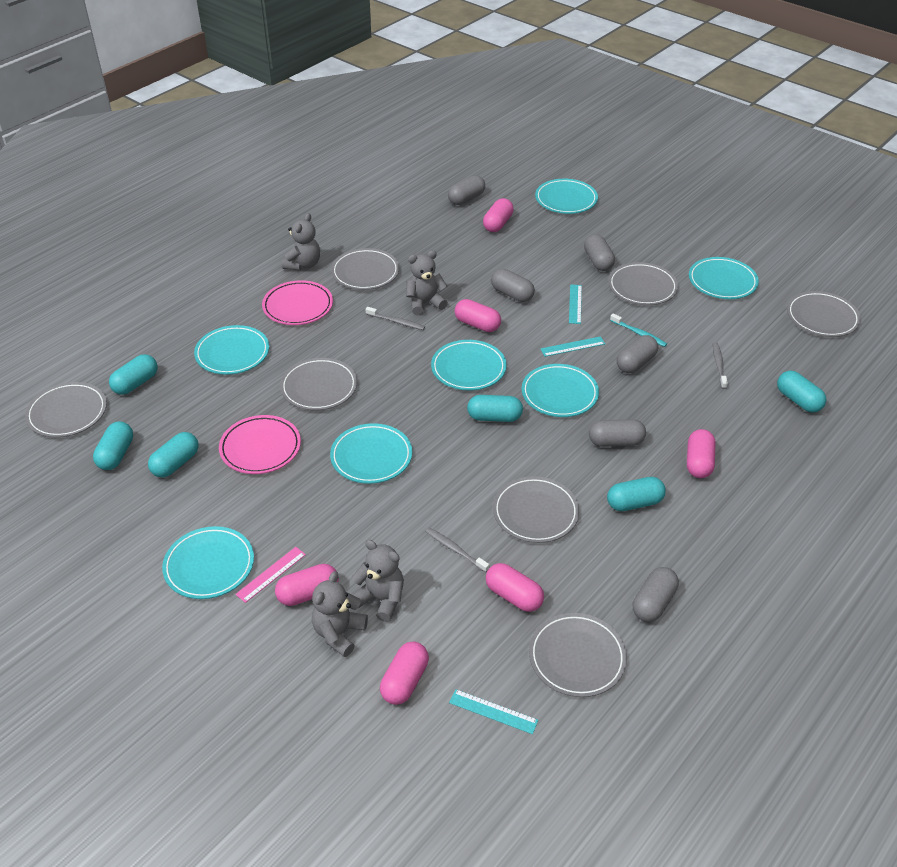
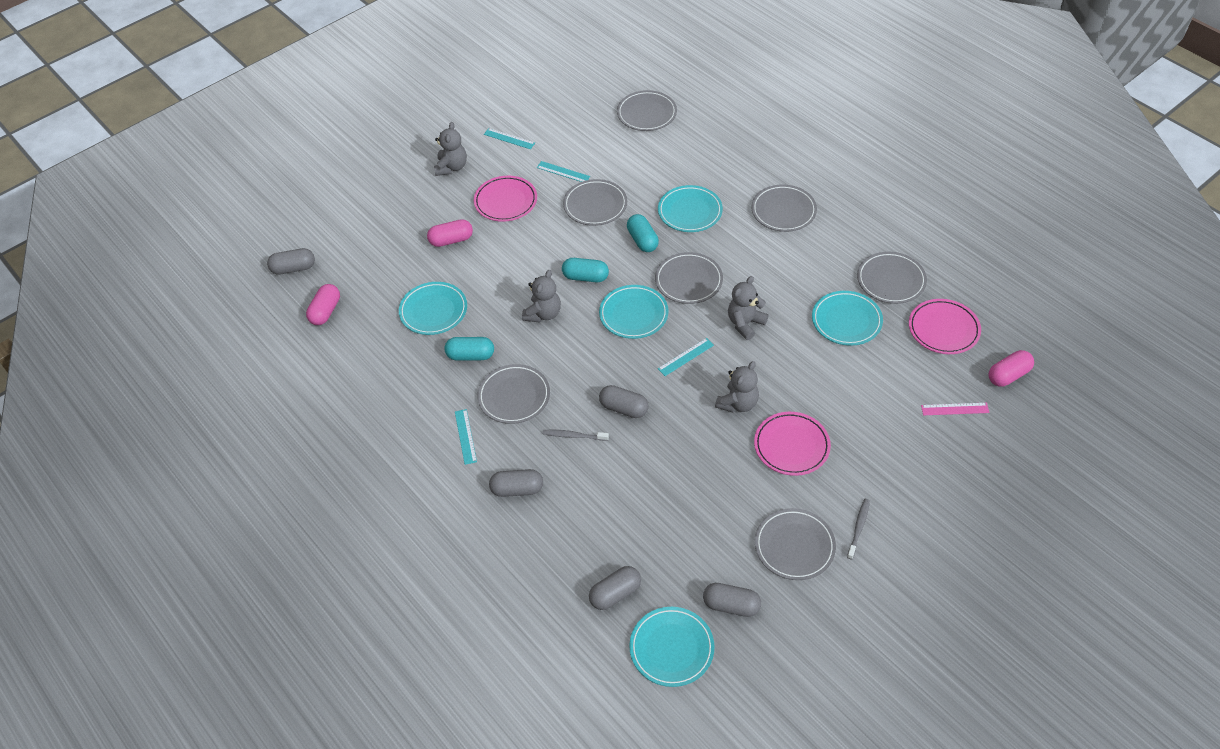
grey capsule: [448,175,485,205] [491,269,535,302] [584,234,615,271] [589,419,646,447] [617,335,658,373] [633,567,679,622] = 6 -> [267,248,315,275] [489,469,543,497] [589,566,641,610] [599,385,649,418] [703,583,761,617] = 5
grey toothbrush: [366,307,425,330] [425,528,489,573] [713,342,728,389] = 3 -> [542,430,609,441] [847,499,870,560] = 2
pink capsule: [275,564,339,606] [380,642,429,705] [454,299,501,332] [483,198,514,232] [486,563,544,612] [687,429,716,478] = 6 -> [306,284,340,325] [427,219,473,247] [989,350,1034,387] = 3
pink plate: [219,415,301,474] [262,280,333,325] = 2 -> [474,176,537,222] [754,412,831,476] [909,299,981,354] = 3
turquoise capsule: [93,422,133,470] [109,354,158,395] [148,432,199,478] [467,395,523,422] [607,477,666,511] [777,371,826,413] = 6 -> [444,337,494,360] [562,258,609,282] [627,214,659,252] = 3
turquoise plate: [162,526,254,599] [194,325,269,375] [330,423,412,484] [431,340,507,390] [522,364,599,417] [535,179,598,214] [689,257,759,299] = 7 -> [399,282,467,335] [599,285,668,339] [629,607,714,687] [658,185,723,232] [812,291,883,346] = 5
turquoise ruler: [449,689,538,734] [541,336,605,357] [569,284,582,324] = 3 -> [455,409,477,465] [484,128,535,149] [537,161,590,182] [658,338,714,376] = 4
turquoise toothbrush: [610,313,667,347] = 1 -> none = 0

